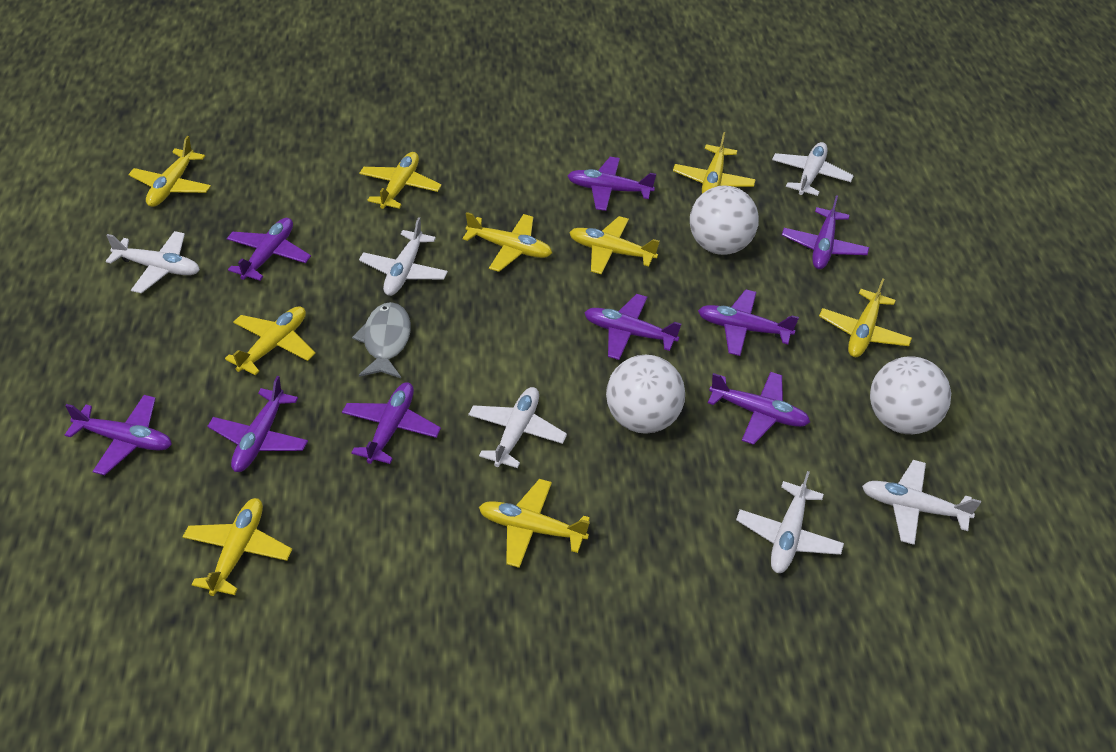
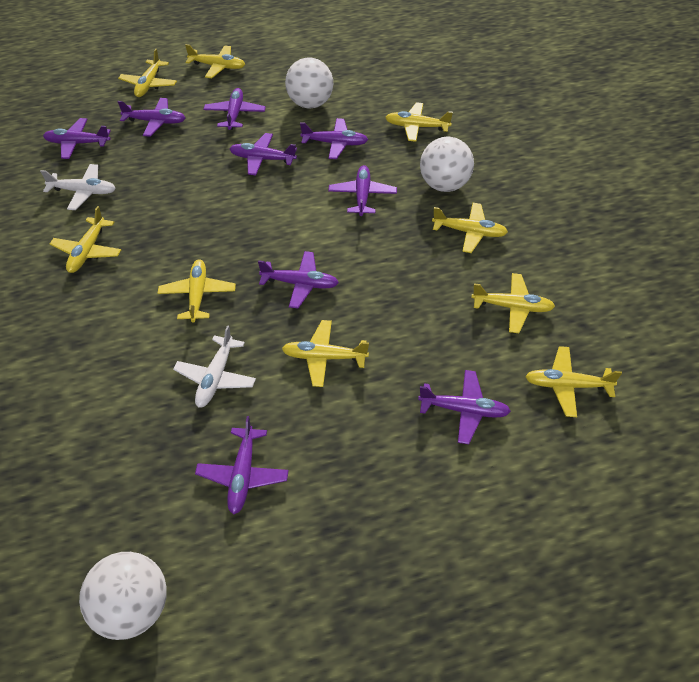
grey fish: [352,302,411,378] = 1 -> none = 0
white plane: [106,231,200,293] [359,217,448,296] [468,387,567,468] [736,471,844,573] [772,142,854,196] [862,460,981,545] = 6 -> [40,164,116,210] [173,325,256,408] = 2

